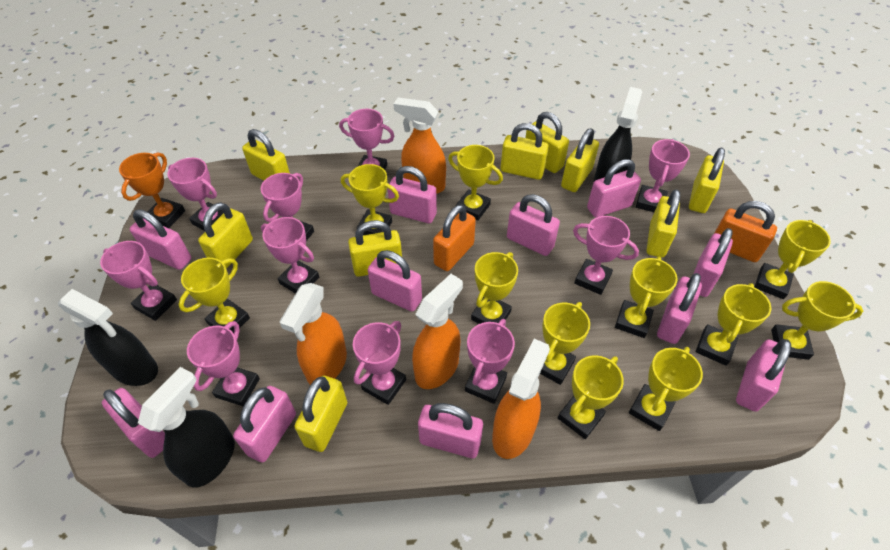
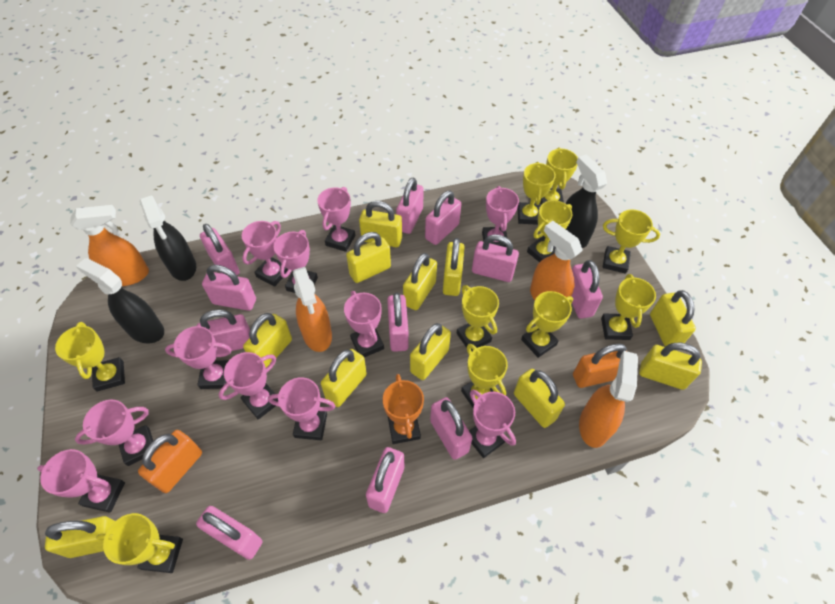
pink trophy: [100,241,177,321] [168,158,224,231] [187,321,260,406] [261,173,314,241] [261,217,319,294] [339,109,395,170] [353,321,406,405] [465,319,515,404] [573,216,639,295] [636,139,690,212] = 10 -> [37,449,125,513] [75,400,153,466] [165,326,232,389] [219,352,278,420] [242,221,288,287] [268,377,335,440] [274,230,318,293] [317,187,355,252] [344,291,384,357] [469,390,516,458] [482,186,519,247] = 11
yellow padlock: [198,202,253,269] [242,129,290,181] [294,376,347,452] [348,220,402,277] [500,123,549,180] [525,112,569,173] [561,128,599,192] [647,189,680,258] [689,148,725,213] = 9 -> [45,516,115,558] [243,313,292,367] [321,349,367,407] [346,232,391,283] [359,201,402,247] [403,253,437,310] [410,323,451,380] [443,238,465,296] [514,369,565,428] [639,343,702,390] [650,290,696,347] = 11
yellow trophy: [179,258,250,333] [341,164,399,235] [448,145,503,221] [471,252,518,324] [540,302,590,385] [558,355,624,439] [615,257,678,338] [629,347,703,431] [696,283,771,366] [755,220,831,299] [771,281,863,360] = 11 -> [55,322,125,392] [96,513,183,573] [457,285,499,351] [461,344,508,408] [518,162,556,225] [521,291,573,358] [527,200,572,262] [540,147,578,205] [601,274,656,340] [603,210,660,274] = 10

